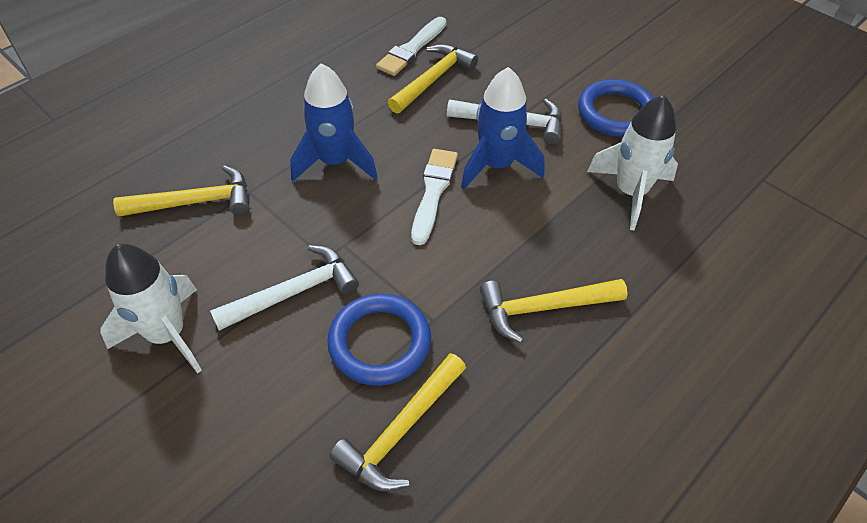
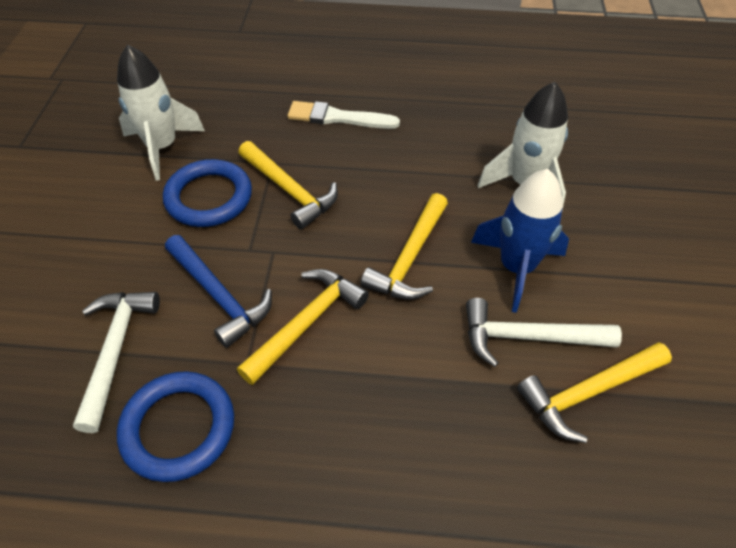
blue hammer: none = 0 -> [165,235,272,348] = 1
blue rocket: [290,63,378,181] [461,67,544,190] = 2 -> [471,169,569,313] = 1
white brush: [376,17,446,76] [411,149,458,245] = 2 -> [287,101,400,129] = 1

